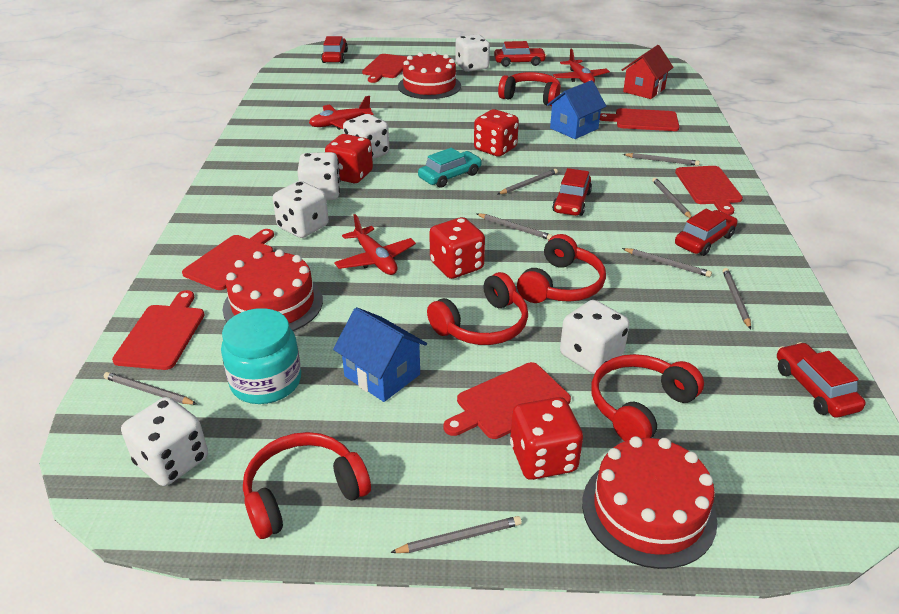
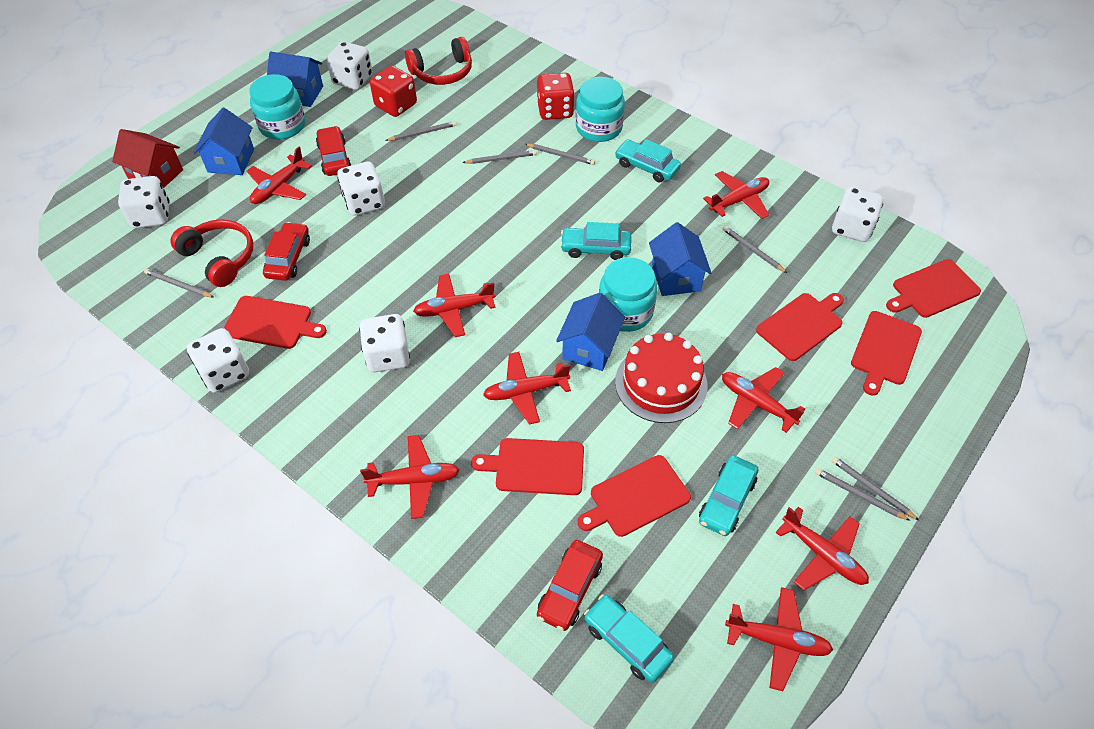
blue house: [333,307,427,402] [547,80,607,139] = 2 -> [193,108,254,175] [267,52,323,107] [556,293,625,371] [649,222,712,296] = 4
grey pencil: [104,372,197,405] [390,516,522,553] [477,213,553,240] [498,169,558,194] [622,248,712,277] [623,153,700,166] [652,178,692,218] [723,268,751,329] = 8 -> [144,269,214,297] [385,121,456,141] [462,150,537,164] [525,144,595,165] [723,226,787,273] [815,468,911,521] [832,457,920,521] = 7
red cake: [223,249,323,331] [398,52,461,99] [582,436,717,569] = 3 -> [615,333,708,423] = 1
red car: [321,36,348,63] [494,41,546,67] [552,168,592,216] [675,209,738,256] [777,342,866,417] = 5 -> [263,222,310,281] [316,126,351,176] [537,540,603,631] = 3
red dice: [325,134,373,183] [429,217,485,279] [474,109,519,157] [510,397,583,480] = 4 -> [370,66,417,117] [537,73,575,120] = 2
red headphones: [243,432,371,539] [427,272,528,345] [498,72,561,106] [517,234,606,303] [591,354,704,441] = 5 -> [171,219,253,287] [405,37,472,85] = 2
red plane: [309,96,374,130] [334,214,416,275] [553,48,610,83] = 3 -> [247,147,312,204] [360,435,460,519] [413,274,496,337] [483,352,571,425] [703,171,769,219] [722,367,805,433] [725,587,833,691] [775,507,869,590] = 8
turquoise car: [418,148,482,188] = 1 -> [560,222,631,260] [584,594,674,683] [615,139,681,182] [699,455,758,536] = 4
turquoise jar: [221,308,301,404] = 1 -> [249,74,305,140] [576,77,625,142] [599,257,657,332] = 3

